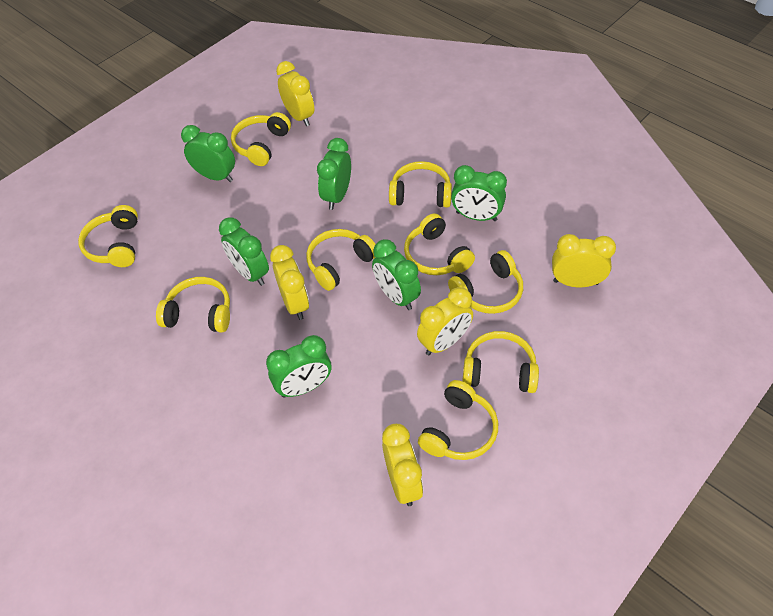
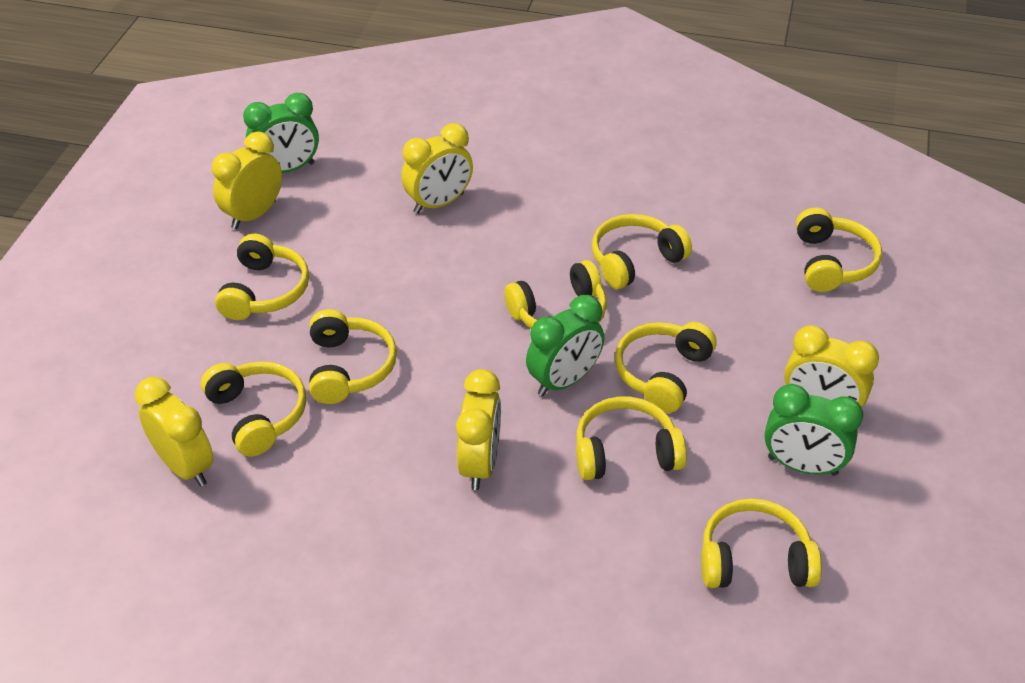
green clock: [181,125,235,182] [219,217,269,286] [266,335,331,398] [317,138,351,210] [372,239,421,310] [451,165,507,221] = 6 -> [243,93,319,173] [526,295,604,396] [764,384,863,476] = 3

